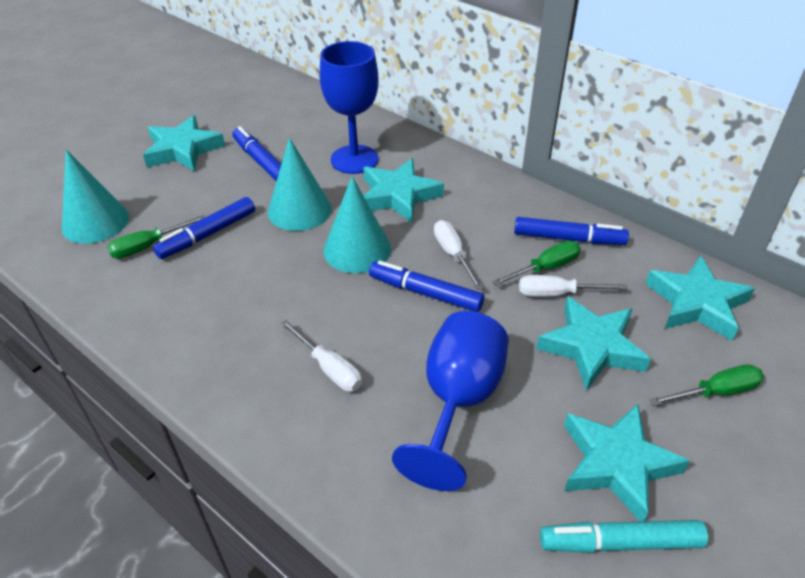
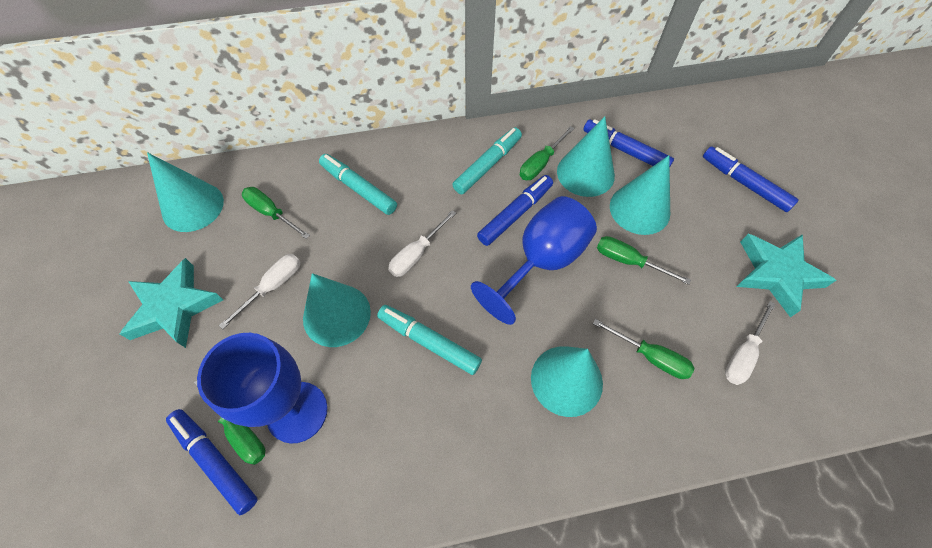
green screwdriver: [107,215,205,259] [492,241,581,286] [650,364,764,406] = 3 -> [194,380,265,465] [242,187,310,239] [520,126,575,180] [593,319,694,379] [597,236,691,285] = 5
turquoise cone: [62,150,129,244] [268,138,332,231] [324,176,391,273] = 3 -> [147,152,224,232] [303,273,371,347] [531,346,603,417] [557,116,615,197] [610,155,670,235] = 5
turquoise marker: [540,520,708,553] = 1 -> [319,154,397,215] [377,305,482,375] [452,127,522,194] = 3
turquoise star: [143,115,225,171] [363,158,444,223] [536,296,651,391] [564,404,690,522] [645,256,755,341] = 5 -> [120,258,223,348] [736,234,837,317] = 2

